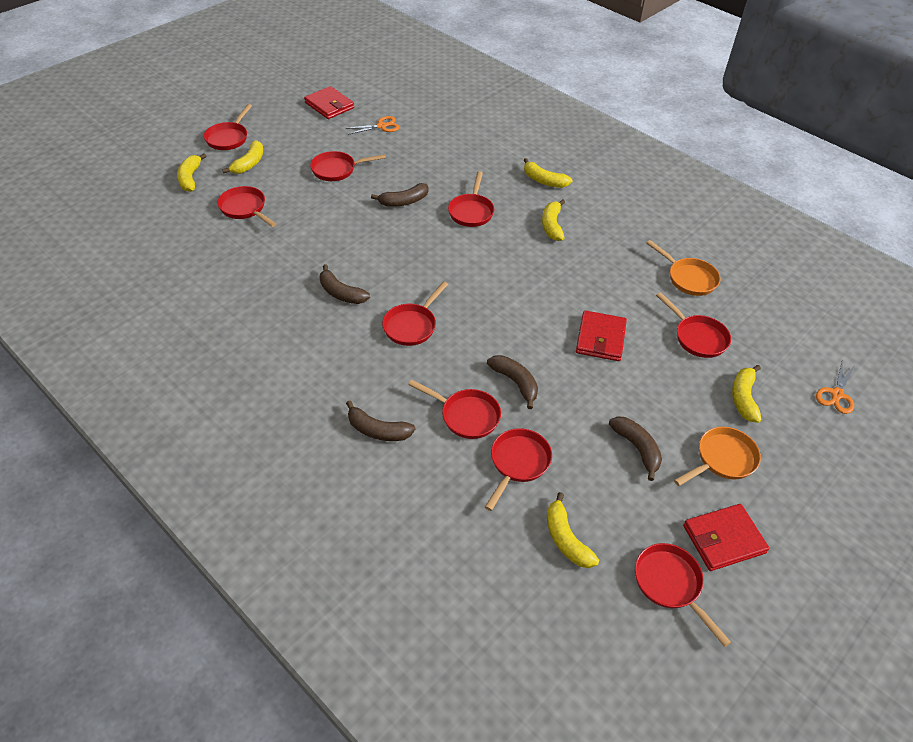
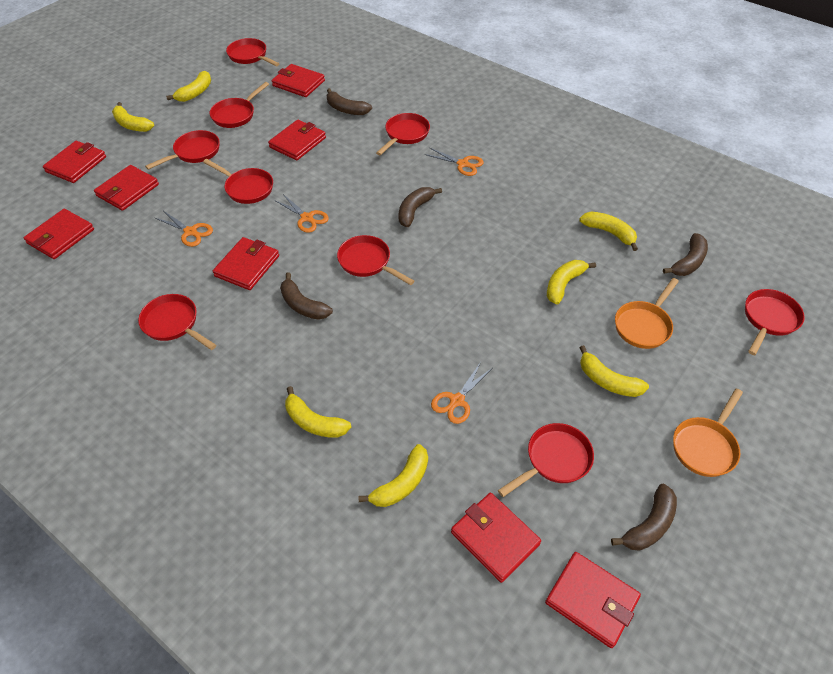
orange scissors: [345,116,400,135] [816,362,856,414] = 2 -> [155,211,213,247] [274,194,329,233] [425,148,484,176] [431,362,492,424] = 4
red wallet: [304,86,354,119] [576,310,627,361] [683,504,769,571] = 3 -> [24,209,94,259] [43,141,106,183] [94,165,159,211] [213,237,279,290] [268,120,326,160] [272,64,325,97] [451,493,541,583] [545,552,641,648] = 8
yellow banana: [177,153,206,192] [222,140,263,174] [524,158,572,188] [542,199,565,241] [547,492,599,568] [732,365,762,423] = 6 -> [112,102,154,132] [166,71,211,102] [285,386,351,438] [358,444,428,507] [547,260,596,305] [579,212,638,251] [579,345,649,397] = 7

